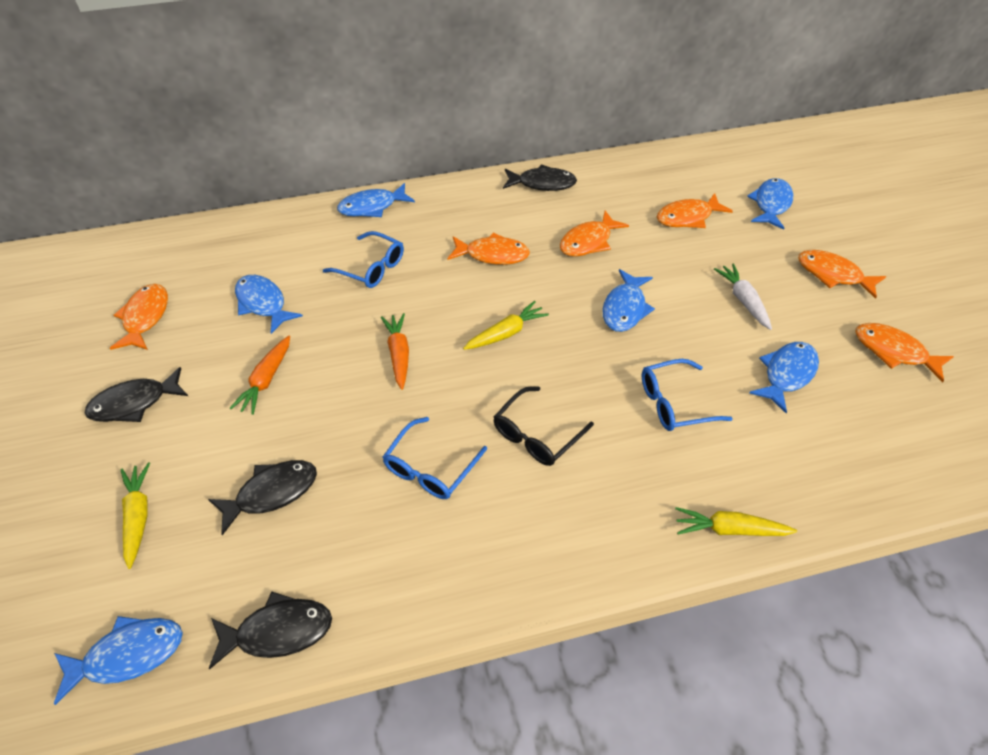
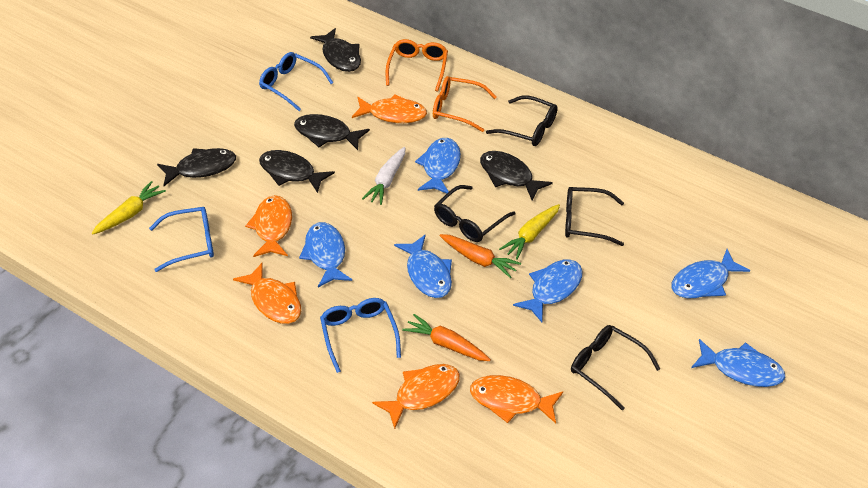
black fish: [85,367,188,422] [208,460,317,535] [209,591,332,669] [503,164,577,191] = 4 -> [157,148,236,186] [259,150,335,193] [294,114,370,150] [310,28,361,72] [480,151,553,200] = 5
black glasses: [494,386,594,466] = 1 -> [434,185,516,242] [486,95,558,146] [565,187,624,246] [571,325,660,410] = 4
orange fish: [110,284,168,350] [447,233,530,265] [560,211,629,256] [657,193,733,228] [798,250,886,299] [855,323,954,382] = 6 -> [233,263,301,324] [245,195,292,257] [352,94,427,123] [372,364,460,429] [470,375,563,423] = 5
orange glasses: none = 0 -> [386,39,448,92] [433,76,497,132] = 2
yellow carrot: [121,463,150,569] [463,301,549,350] [675,507,797,536] = 3 -> [91,181,166,235] [499,204,560,260] = 2

